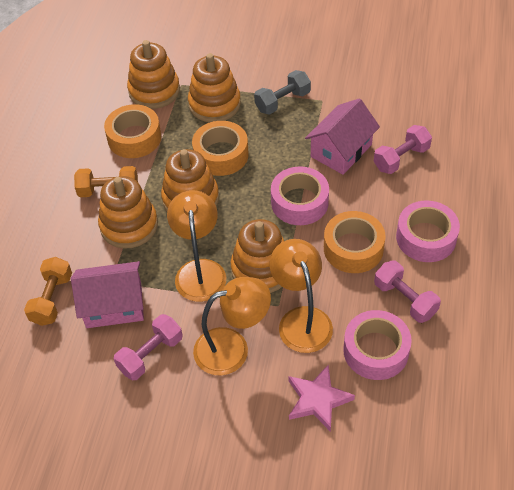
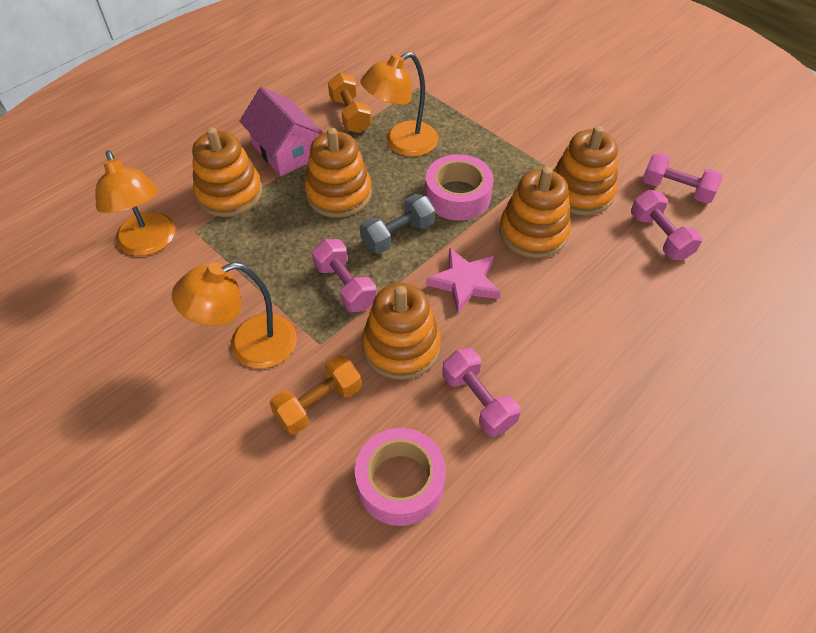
orange tape: [104,104,161,158] [192,121,249,176] [324,211,386,273] = 3 -> none = 0
pink dumbbell: [114,314,183,380] [373,125,432,174] [374,260,441,323] = 3 -> [312,239,377,312] [442,348,521,437] [631,190,702,260] [642,152,723,204] = 4
pink house: [71,261,144,328] [305,98,380,175] = 2 -> [240,87,323,176] = 1
pink tape: [271,166,329,225] [343,310,412,380] [396,201,460,262] = 3 -> [355,428,446,526] [425,154,494,220] = 2

